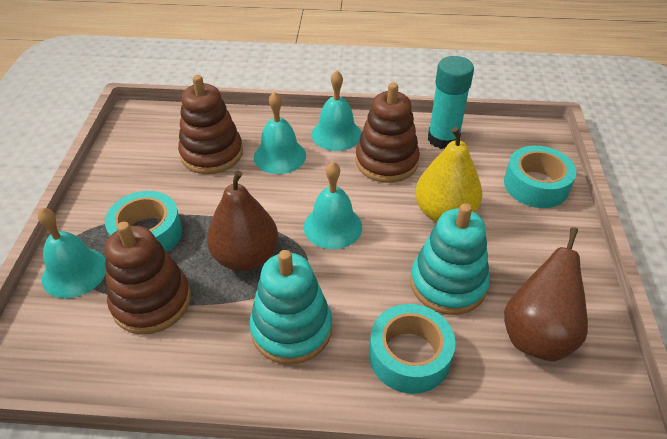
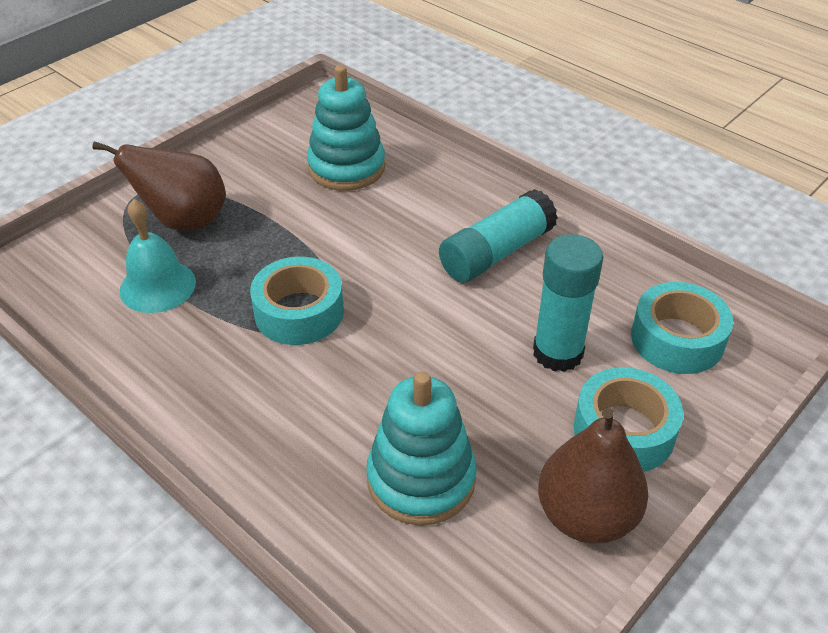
brown stacking toy: [105,222,191,334] [178,75,243,174] [355,83,420,183] = 3 -> none = 0
turquoise bell: [38,208,106,298] [254,92,306,174] [304,162,362,249] [311,71,361,151] = 4 -> [120,199,196,313] = 1
turquoise glue stick: [428,56,474,149] = 1 -> [439,189,558,283] [533,234,603,372] = 2
yellow pear: [415,127,482,223] = 1 -> none = 0

